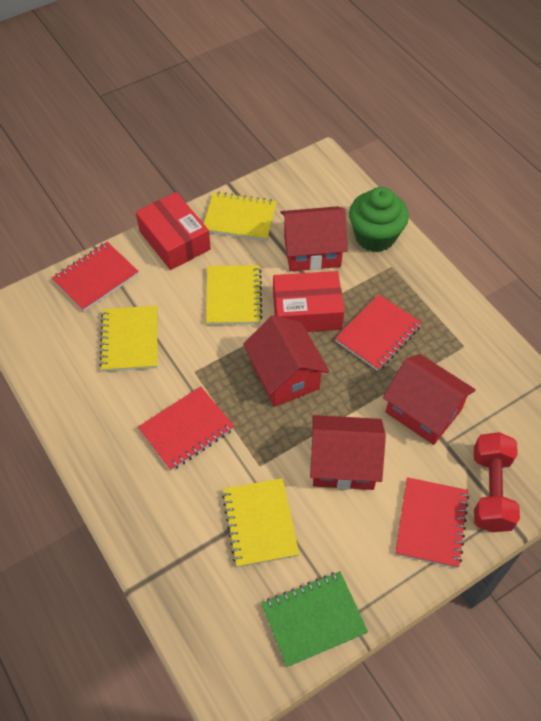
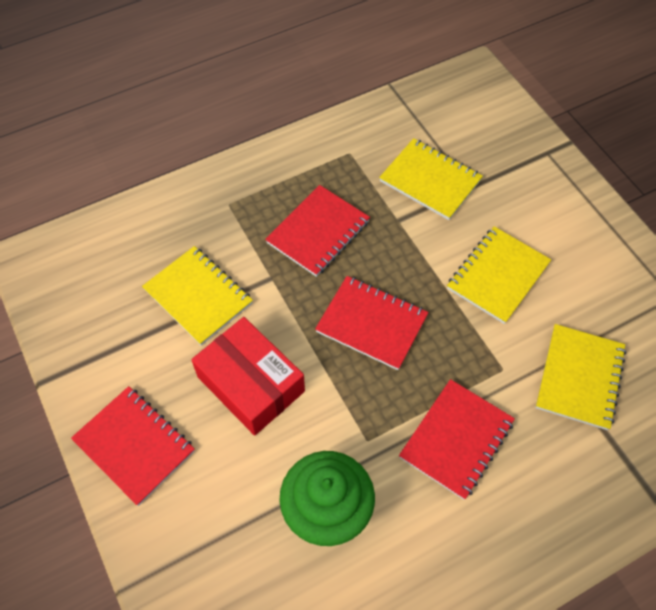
green notebook: [261,571,368,667] = 1 -> none = 0
red box: [136,192,211,270] [273,271,344,332] = 2 -> [191,317,305,436] = 1
red dumbbell: [474,432,520,532] = 1 -> none = 0
red house: [243,315,329,407] [281,206,348,271] [310,415,386,490] [382,354,476,445] = 4 -> none = 0

